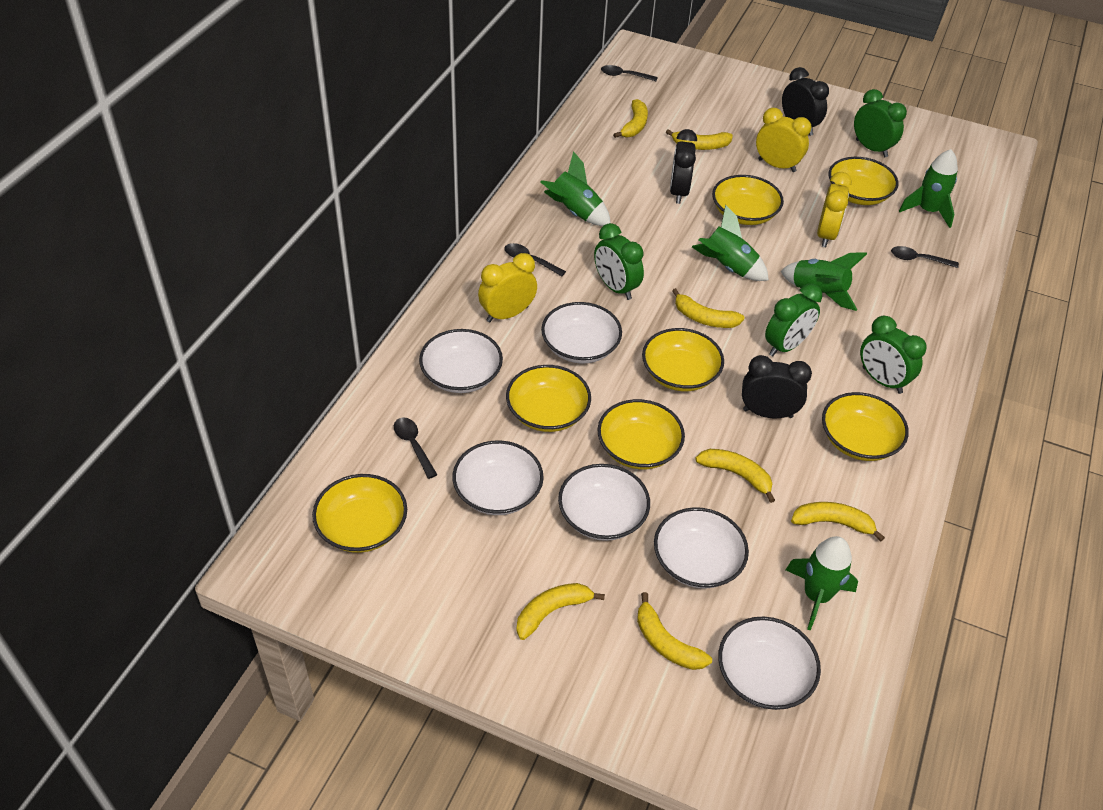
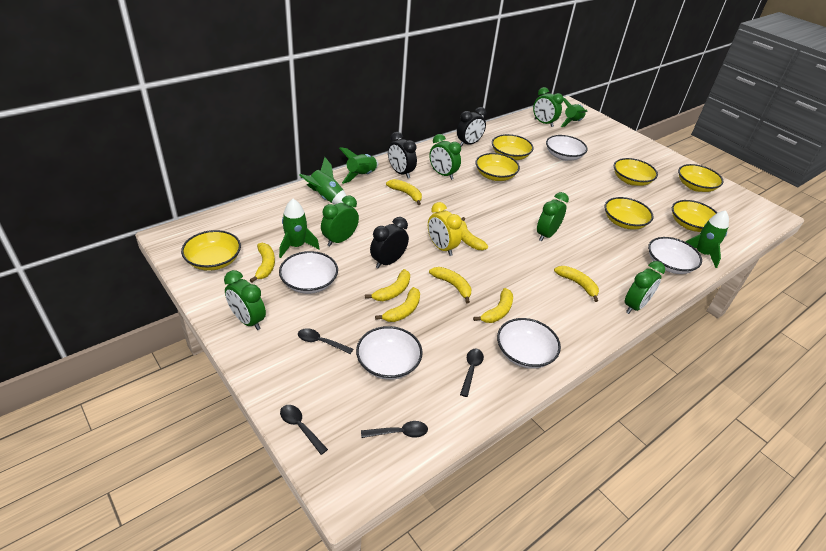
green clock: [594,223,644,300] [765,284,822,356] [854,89,907,157] [860,316,927,394] = 4 -> [224,270,266,330] [321,195,359,246] [429,134,461,180] [533,87,564,127] [537,192,569,241] [625,261,665,314] = 6
white bowl: [419,329,503,393] [452,440,544,515] [541,302,622,364] [558,464,650,541] [654,507,749,589] [718,617,821,710] = 6 -> [279,251,338,294] [356,326,423,380] [497,318,561,369] [546,135,588,161] [648,237,702,274] = 5
yellow banana: [516,583,605,640] [613,99,648,138] [637,592,712,670] [666,129,733,150] [672,288,744,328] [695,449,775,503] [791,502,885,541] = 7 -> [250,243,275,283] [365,269,410,301] [375,287,420,322] [386,179,422,205] [429,267,471,303] [460,217,488,250] [473,288,513,323] [554,266,599,302] = 8
yellow clock: [478,253,537,322] [756,108,811,172] [817,172,852,247] = 3 -> [428,202,462,256] = 1

